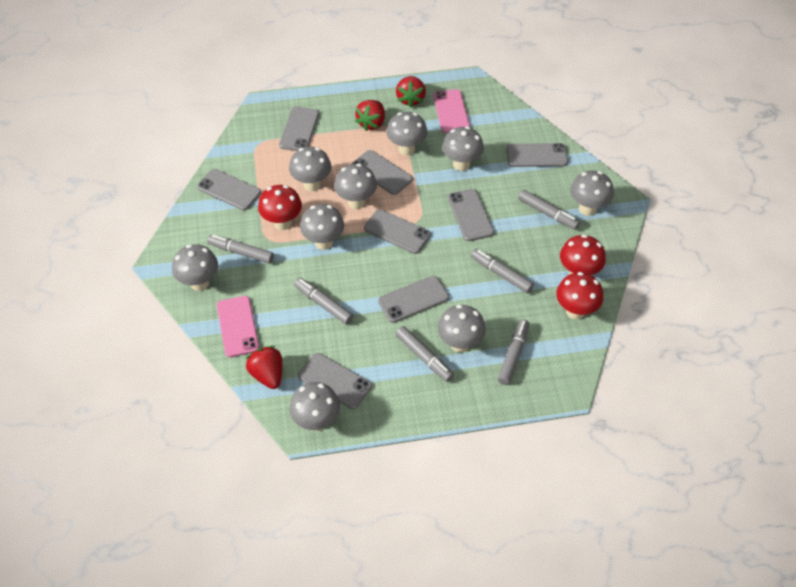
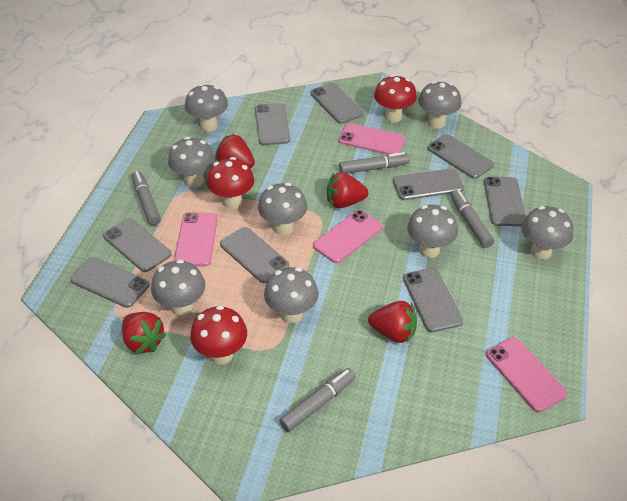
grey marker: [207,234,274,264] [294,278,354,325] [396,326,454,382] [471,249,534,293] [498,319,530,385] [518,190,580,230] = 6 -> [132,171,161,226] [279,368,356,432] [339,152,410,174] [450,190,494,248] = 4
grey mushroom: [172,244,218,291] [289,147,331,191] [289,382,340,431] [300,204,344,250] [334,163,377,209] [386,112,427,156] [438,305,486,352] [442,126,484,171] [570,171,614,216] = 9 -> [151,260,205,317] [168,137,215,187] [185,84,228,132] [258,183,307,235] [264,267,319,324] [407,205,458,258] [418,81,461,128] [522,206,573,260] = 8
grey phone: [197,169,261,210] [279,107,319,151] [298,353,372,409] [352,150,413,195] [364,209,431,254] [378,276,449,323] [448,189,494,241] [506,143,568,167] = 8 -> [70,257,150,308] [103,218,171,272] [220,227,289,283] [255,103,290,145] [310,83,364,124] [393,168,464,200] [403,268,463,332] [428,134,494,179] [484,177,526,226] = 9
pink phone: [217,296,259,357] [433,89,470,133] = 2 -> [174,212,218,267] [313,210,383,263] [338,123,406,155] [486,337,567,412] = 4
red strawberry: [246,346,282,389] [355,100,385,131] [396,76,426,108] = 3 -> [122,312,166,354] [215,134,255,168] [327,172,369,208] [368,301,417,343] = 4

